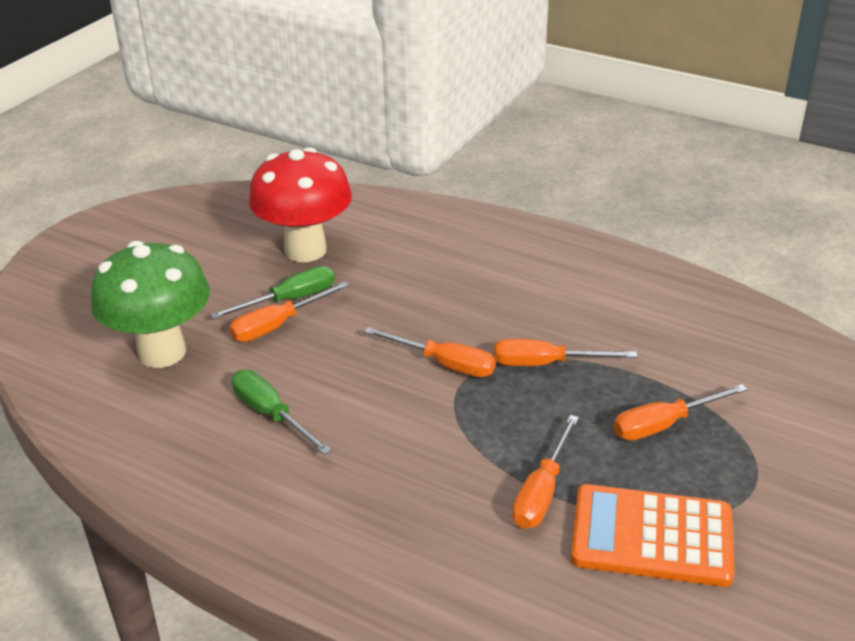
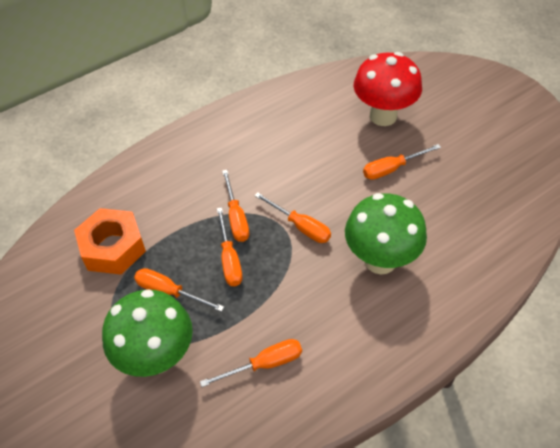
green mushroom: [91,241,210,368] = 1 -> [102,289,193,377] [345,193,427,274] = 2
green screwdriver: [210,266,334,319] [232,370,332,455] = 2 -> none = 0
orange calculator: [570,484,734,587] = 1 -> none = 0
orange nut: none = 0 -> [74,208,146,274] = 1
orange screwdriver: [229,281,349,342] [364,327,495,377] [494,339,637,366] [512,415,579,529] [613,384,748,441] = 5 -> [134,268,224,312] [200,339,302,387] [217,207,242,286] [222,170,249,242] [254,192,331,243] [363,144,441,180] = 6

